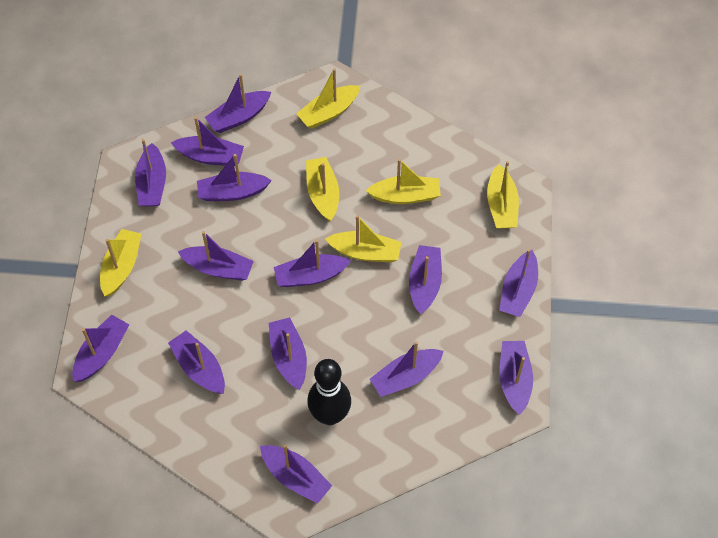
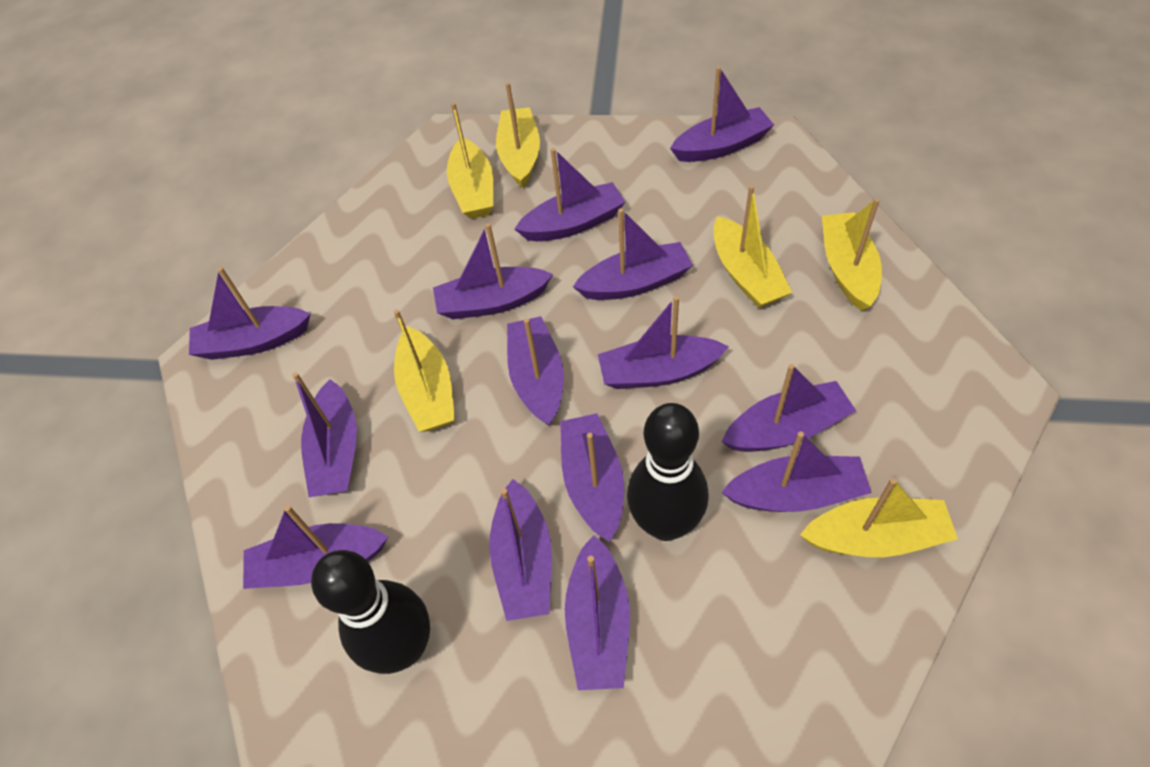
black bowling pin: [308,359,351,425] = 1 -> [311,550,430,674] [627,403,709,541] = 2

